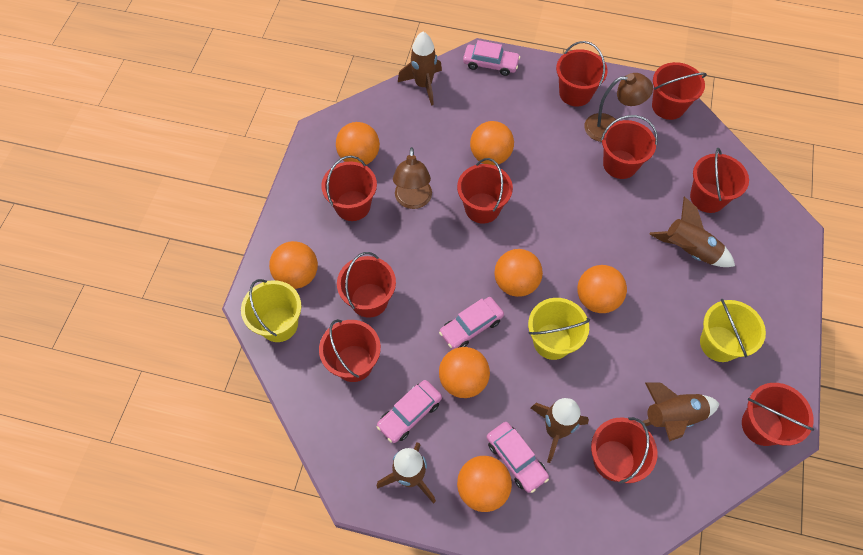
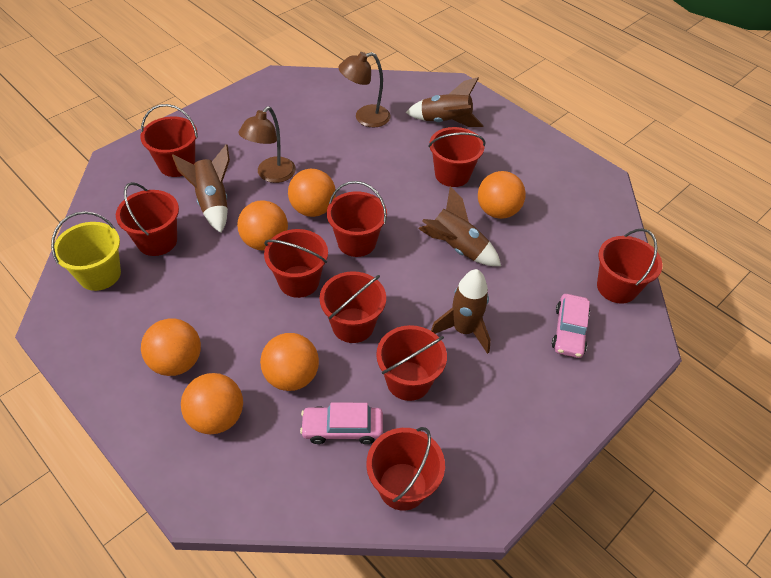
brown rocket: [377,442,436,504] [398,32,442,106] [531,398,589,463] [642,383,720,442] [649,197,735,267] = 5 -> [172,144,230,233] [406,77,484,127] [418,186,501,266] [431,269,491,354] = 4
orange ball: [269,241,318,289] [336,122,380,165] [439,347,490,398] [457,456,512,512] [470,121,514,165] [494,249,543,297] [577,265,627,313] = 7 -> [141,318,201,376] [181,373,243,434] [237,200,288,251] [260,333,319,391] [288,169,336,217] [478,171,526,219] = 6
pink car: [376,380,442,443] [439,297,504,349] [463,40,520,76] [486,422,549,493] = 4 -> [300,403,383,444] [552,294,590,358] = 2
red bucket: [319,319,381,382] [321,156,377,221] [337,252,396,318] [457,158,513,224] [556,41,608,106] [591,417,657,484] [601,115,658,179] [652,62,707,120] [690,148,749,213] [742,383,814,446] = 10 -> [116,182,179,256] [140,104,198,177] [264,229,328,298] [320,271,386,343] [327,181,387,257] [366,427,445,511] [376,325,447,401] [428,127,486,187] [597,229,663,304] = 9
yellow bucket: [241,279,301,342] [528,298,590,360] [700,299,766,362] = 3 -> [51,211,121,291] = 1

